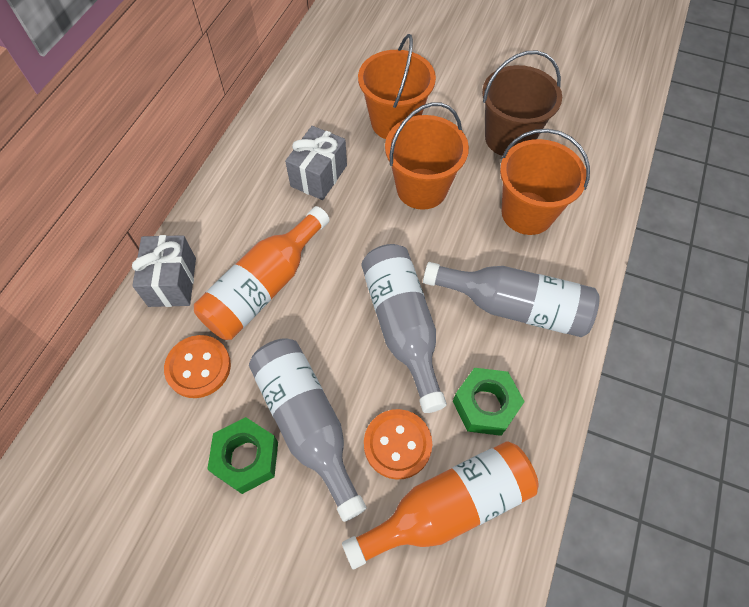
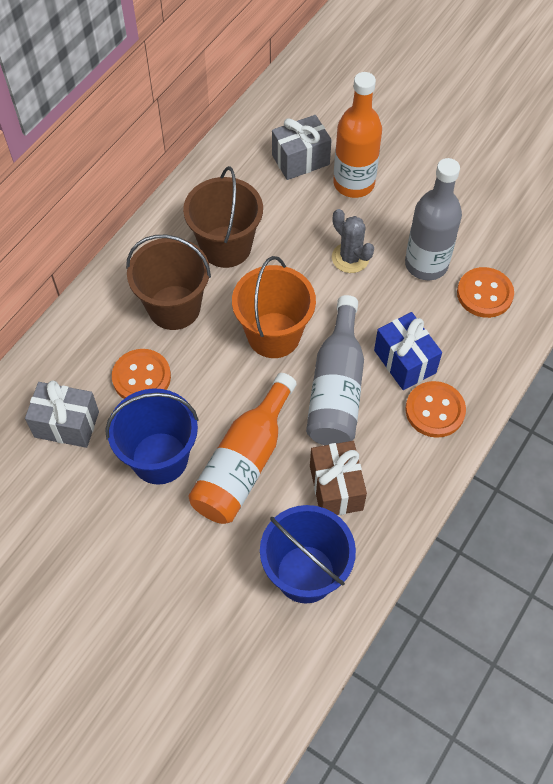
blue bucket: none = 0 -> [105,388,199,485] [260,505,356,604] = 2
blue gift: none = 0 -> [374,312,442,390] = 1
brown bucket: [482,50,562,156] = 1 -> [126,235,211,330] [183,166,263,268] = 2
brown gift: none = 0 -> [310,441,367,515] = 1
green nut: [207,417,278,494] [453,368,525,436] = 2 -> none = 0
grey bottle: [249,338,366,522] [361,244,447,413] [423,262,600,337] = 3 -> [306,295,364,445] [405,158,462,280] = 2
grey cactus: none = 0 -> [332,209,374,273] = 1
orange bucket: [358,34,436,139] [385,102,469,210] [500,129,590,235] = 3 -> [232,256,316,358] = 1
orange button: [164,335,231,398] [364,409,432,480] = 2 -> [112,349,171,399] [405,381,466,438] [457,267,514,318] = 3

